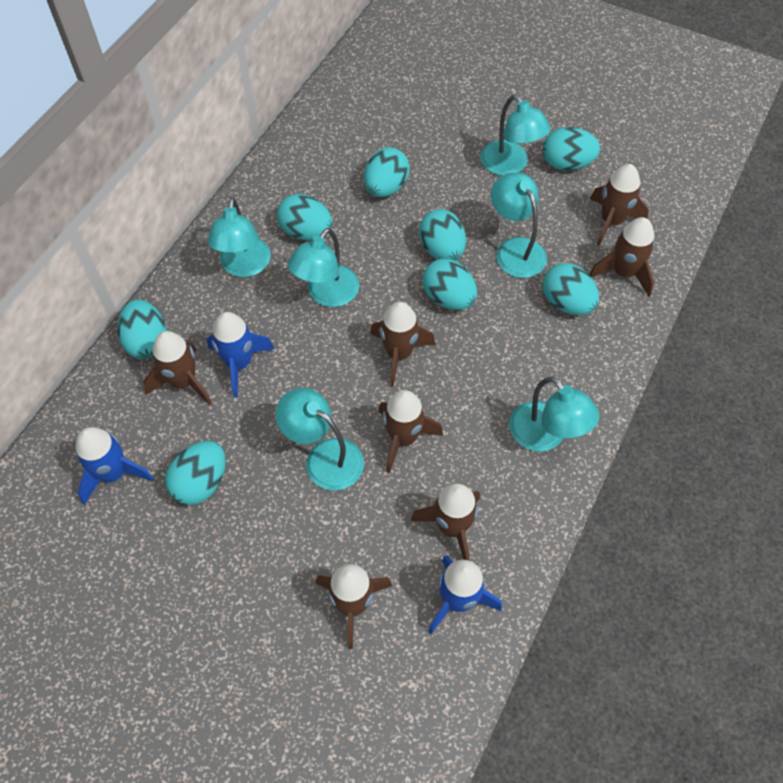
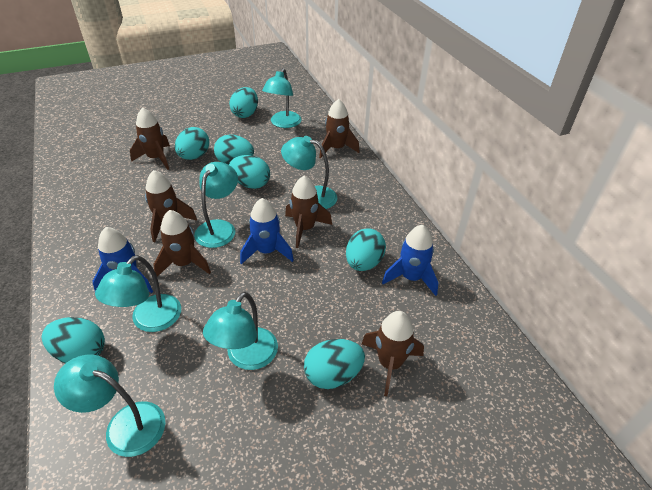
brown rocket: [143,331,212,405] [316,564,393,649] [370,302,435,387] [378,390,443,473] [411,484,480,560] [589,217,655,297] [590,164,649,246] = 7 -> [130,107,170,170] [145,170,197,242] [153,210,211,277] [285,176,332,248] [319,99,360,158] [362,311,424,396] = 6
turquoise egg: [118,300,167,359] [165,441,226,505] [277,194,332,240] [364,147,410,197] [419,209,466,261] [422,259,477,310] [543,127,600,170] [543,263,599,315] = 8 -> [41,317,105,363] [175,127,209,160] [214,134,254,165] [229,87,258,118] [229,155,270,189] [304,339,365,389] [346,228,386,271] = 7

